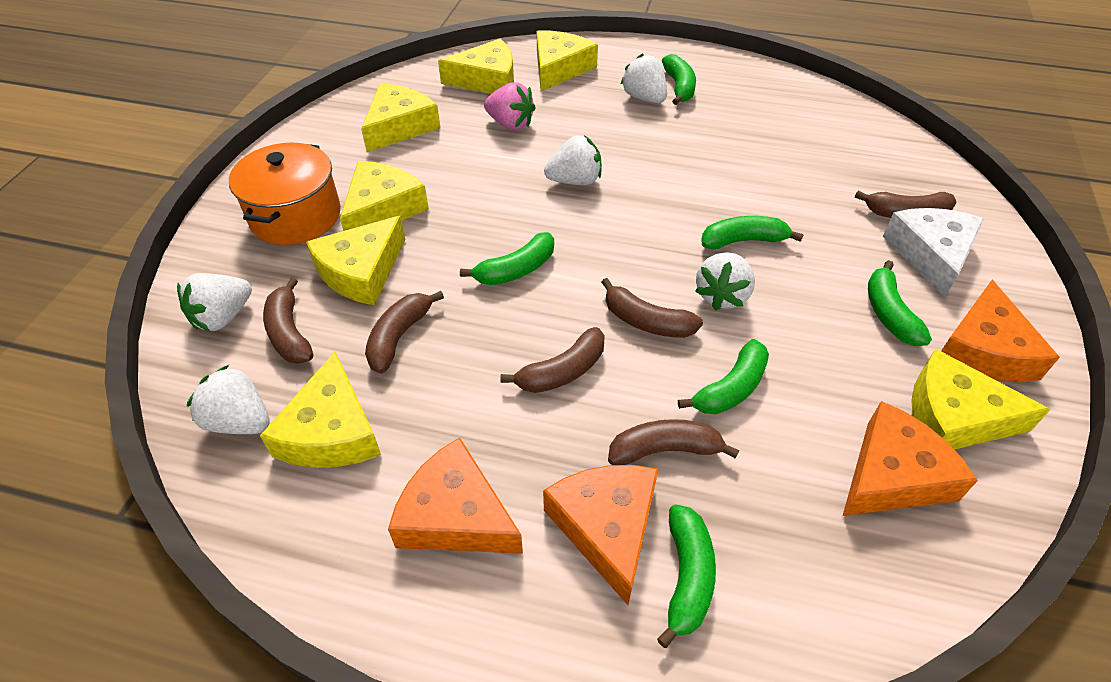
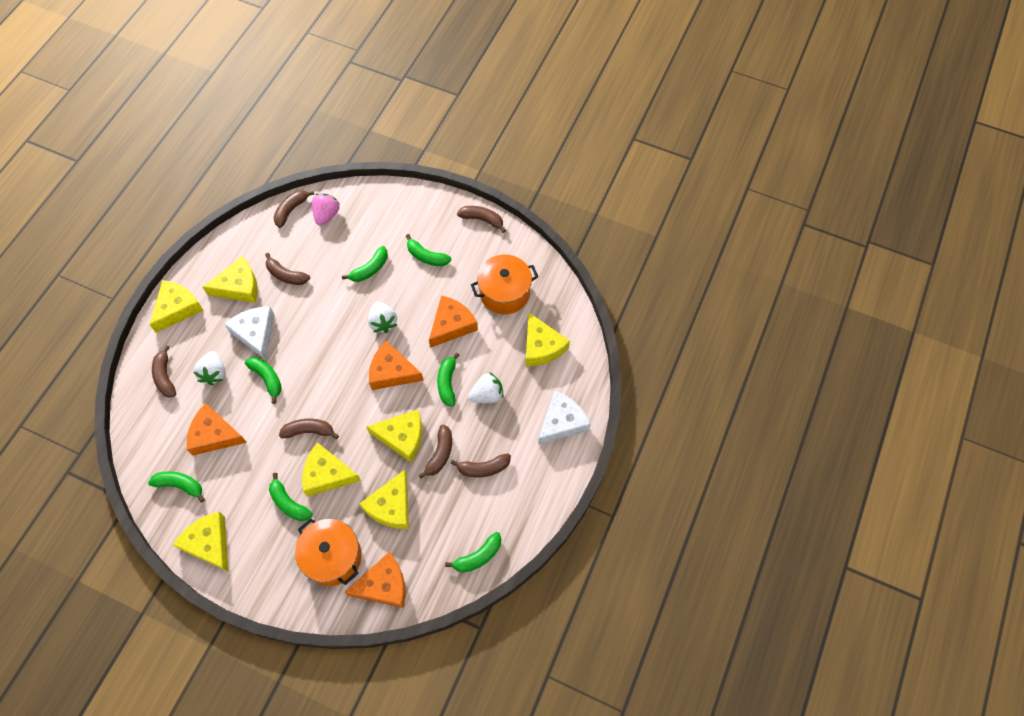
brown banana: [263,278,313,364] [365,291,444,374] [500,327,605,393] [601,278,703,338] [608,419,739,465] [855,190,956,218] = 6 -> [152,345,176,398] [265,253,310,285] [274,190,314,228] [279,419,339,439] [418,424,452,479] [450,453,511,477] [457,206,506,233] = 7
green banana: [460,232,554,285] [657,504,716,648] [662,54,696,105] [678,339,769,414] [701,216,804,249] [868,260,932,346] = 6 -> [148,471,205,502] [245,357,282,404] [269,473,312,521] [342,246,388,282] [406,234,451,266] [437,353,459,407] [445,532,501,573] = 7
orange pot: [229,142,341,245] = 1 -> [295,518,362,586] [471,254,538,314] = 2
white cheese: [883,208,984,298] = 1 -> [224,307,275,360] [538,391,591,445] = 2
white strawberry: [177,273,252,331] [187,365,270,434] [544,135,602,185] [620,54,667,103] [695,252,755,311] = 5 -> [194,351,225,385] [368,302,397,333] [468,373,504,403] = 3

